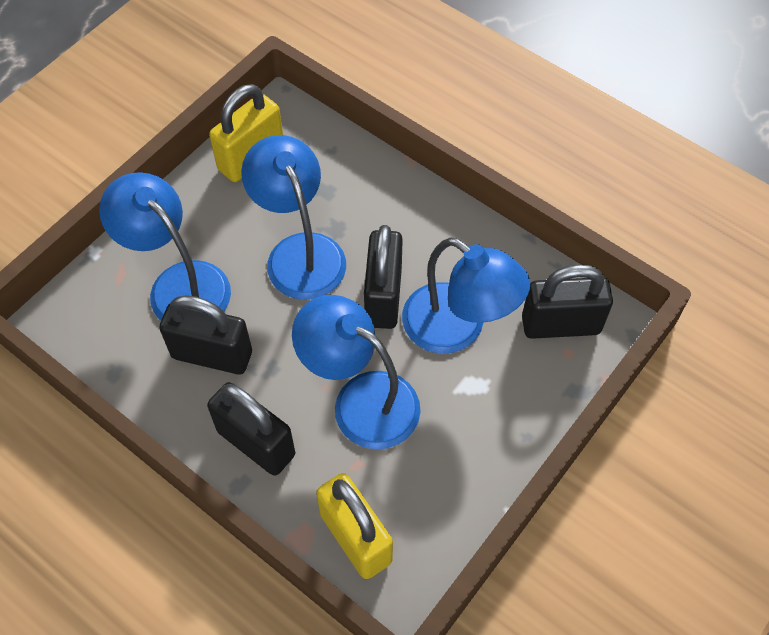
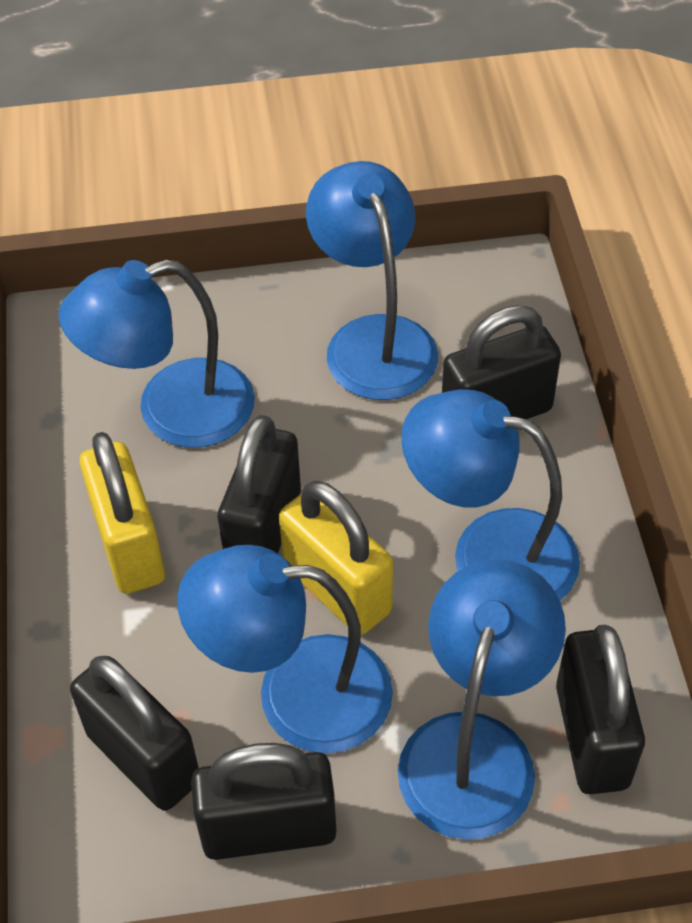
black padlock: [159,295,252,375] [207,382,295,476] [364,225,403,329] [522,264,613,339] = 4 -> [70,656,199,811] [191,743,336,860] [218,415,301,553] [442,305,561,419] [556,625,645,794] = 5
blue lamp: [99,172,231,321] [241,135,346,300] [292,295,421,449] [402,237,530,354] = 4 -> [59,260,255,448] [177,545,393,754] [306,161,438,400] [398,559,566,840] [401,389,580,601] = 5

